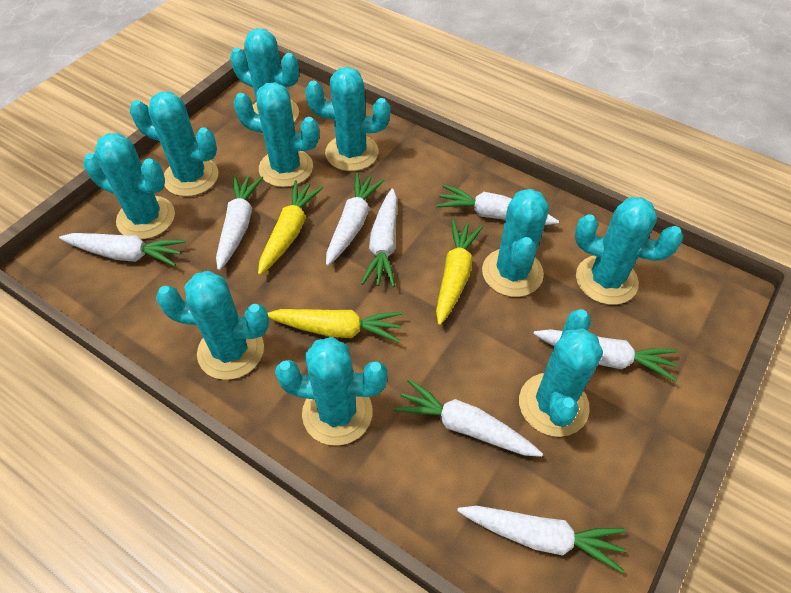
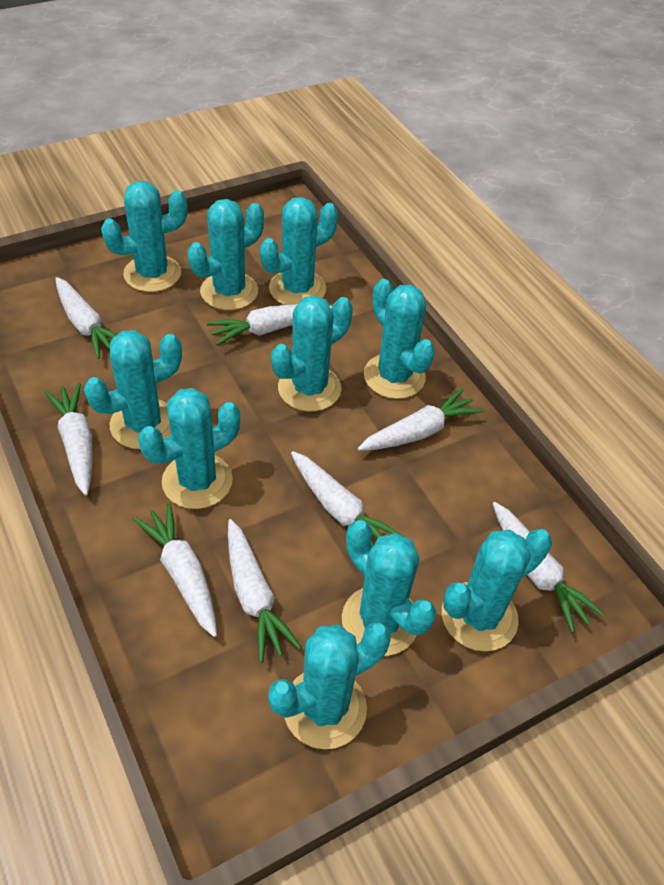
yellow carrot: [258,180,323,275] [268,309,403,342] [436,220,483,325] = 3 -> none = 0

